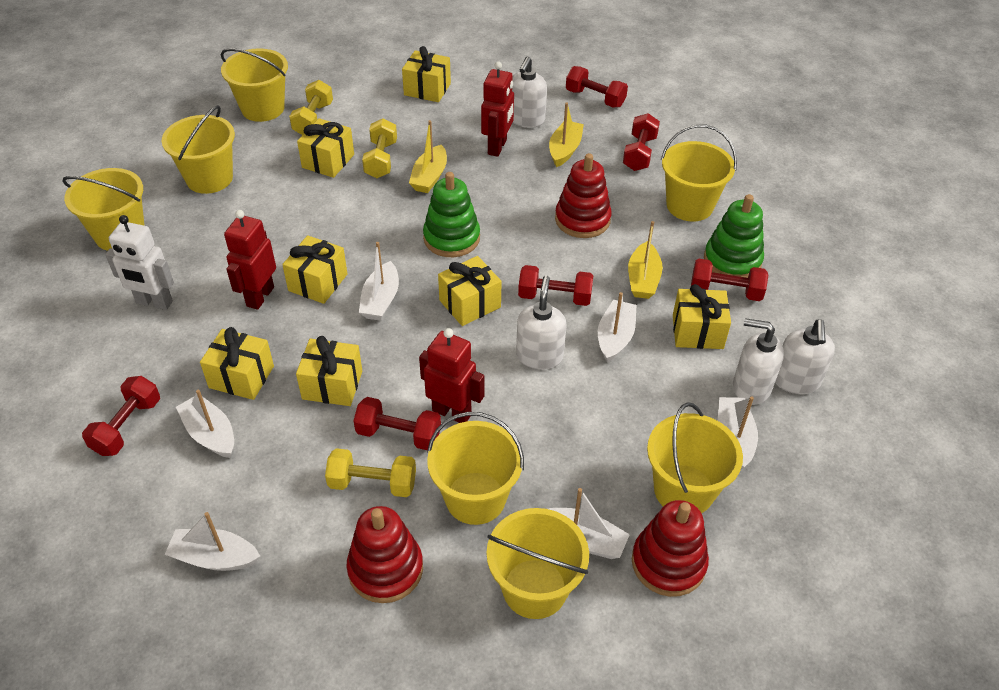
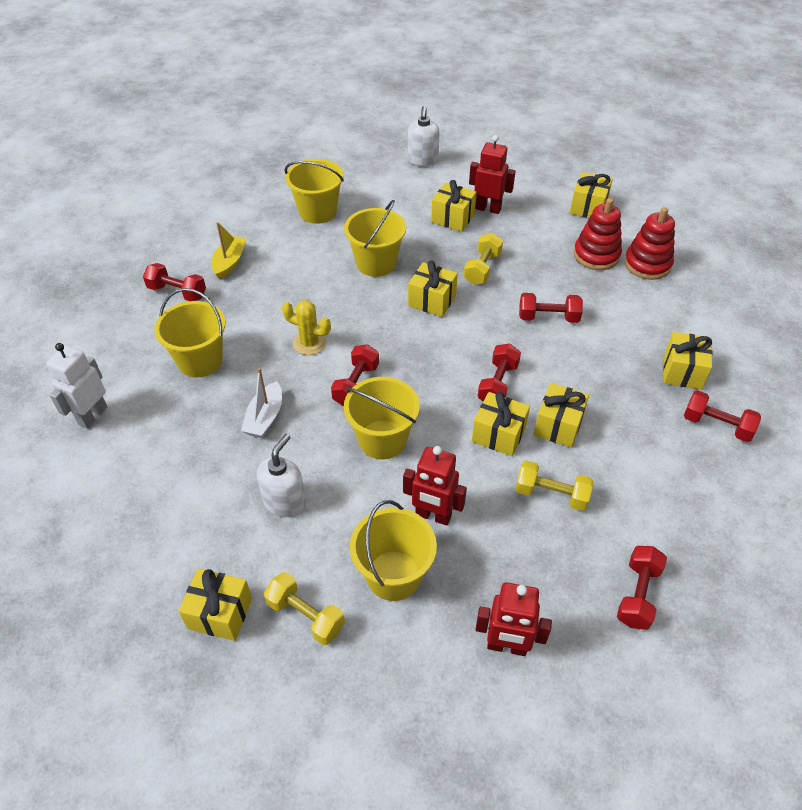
green stacking toy: [423,172,480,257] [704,194,764,278] = 2 -> none = 0
red stacking toy: [346,506,423,603] [555,153,612,238] [632,500,709,597] = 3 -> [574,198,622,270] [624,207,675,280] = 2
white boat: [165,512,260,571] [176,390,234,458] [359,242,399,321] [549,488,630,559] [598,292,636,363] [718,396,758,469] = 6 -> [241,368,282,438] = 1
white soap dispenser: [512,56,547,128] [516,276,566,370] [733,318,784,405] [775,319,835,394] = 4 -> [257,434,306,517] [408,106,440,166] = 2
yellow boat: [409,120,447,193] [549,102,584,167] [628,221,663,299] = 3 -> [212,222,246,279] = 1
yellow bucket: [62,168,145,251] [162,105,235,194] [221,48,288,122] [427,412,524,525] [487,508,589,619] [647,402,743,513] [661,125,737,221] = 7 -> [154,288,225,377] [284,159,344,224] [344,200,406,277] [344,377,420,459] [350,500,437,601] = 5
yellow cactus: none = 0 -> [282,300,331,355] = 1

